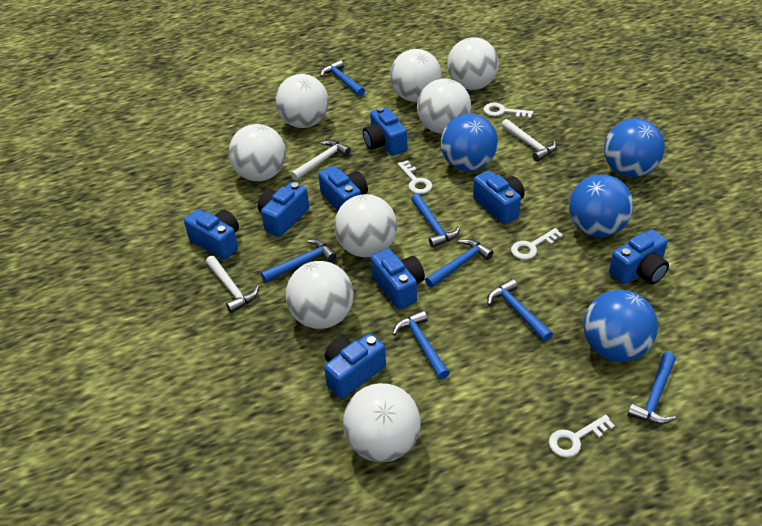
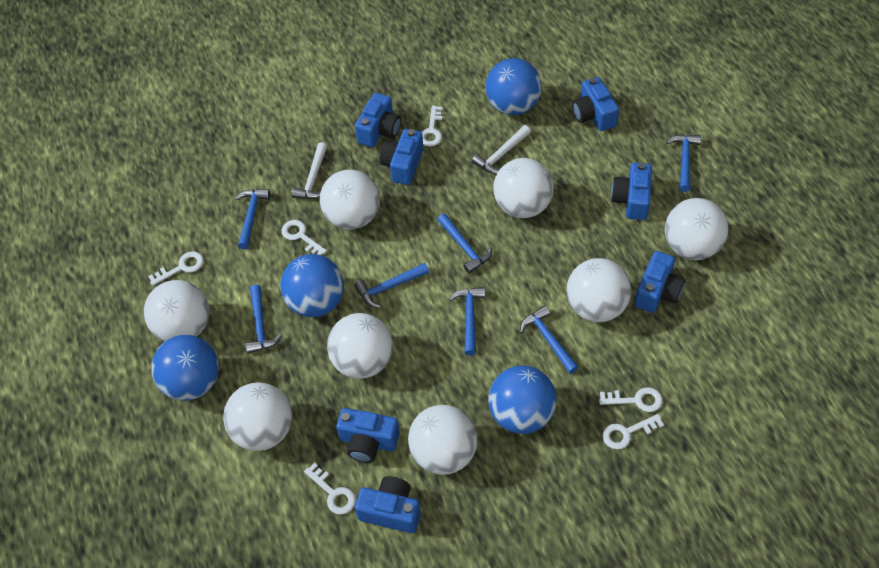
blue camera: [184,209,239,260] [258,182,309,237] [318,166,368,210] [324,333,386,398] [363,107,407,156] [370,248,425,309] [473,170,525,224] [609,229,669,284] = 8 -> [336,408,400,463] [355,93,401,147] [355,476,421,533] [380,129,424,185] [572,77,619,131] [611,162,652,220] [634,251,685,313] = 7
white hammer: [206,256,259,313] [291,140,351,181] [501,119,557,162] = 3 -> [291,142,327,199] [472,125,531,174] = 2
white key: [397,160,433,194] [483,103,533,119] [511,228,563,260] [549,415,615,458] = 4 -> [148,251,204,286] [281,220,327,255] [304,462,356,514] [422,106,443,147] [599,387,663,412] [603,414,664,449] = 6

